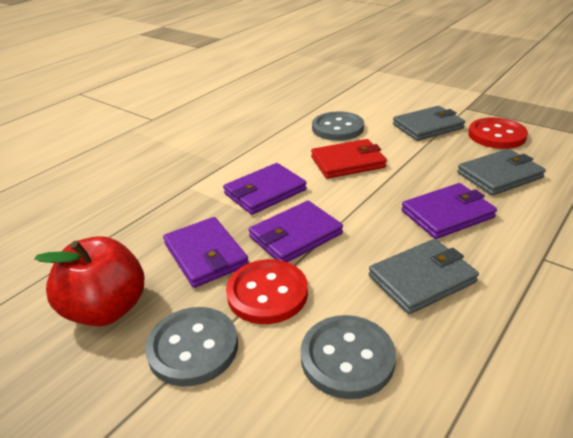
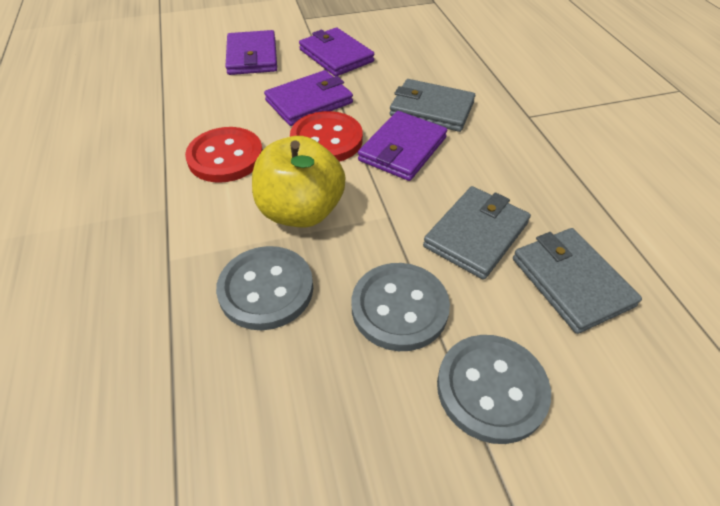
red apple: [34,236,144,327] = 1 -> none = 0
red wallet: [311,139,387,179] = 1 -> none = 0
yellow apple: none = 0 -> [252,136,345,228] = 1

